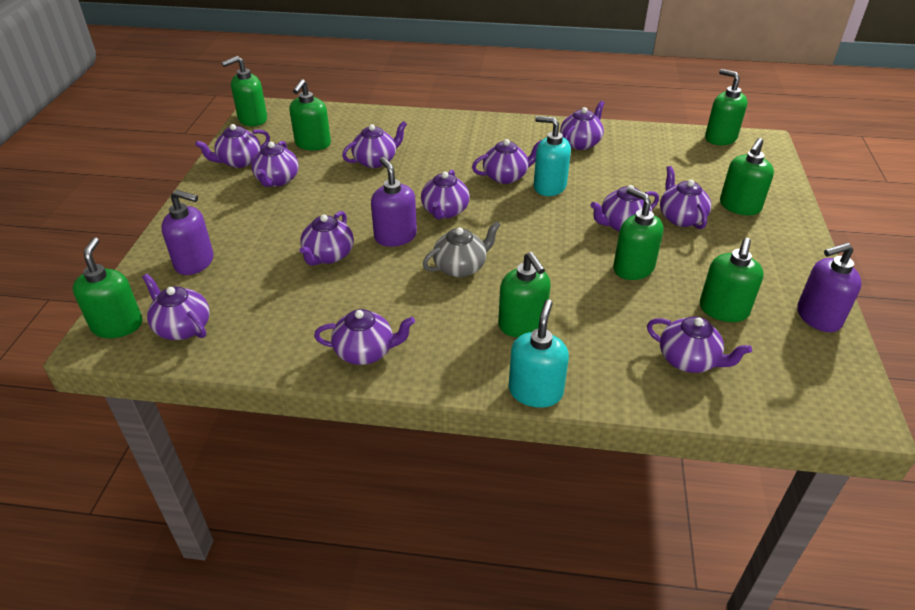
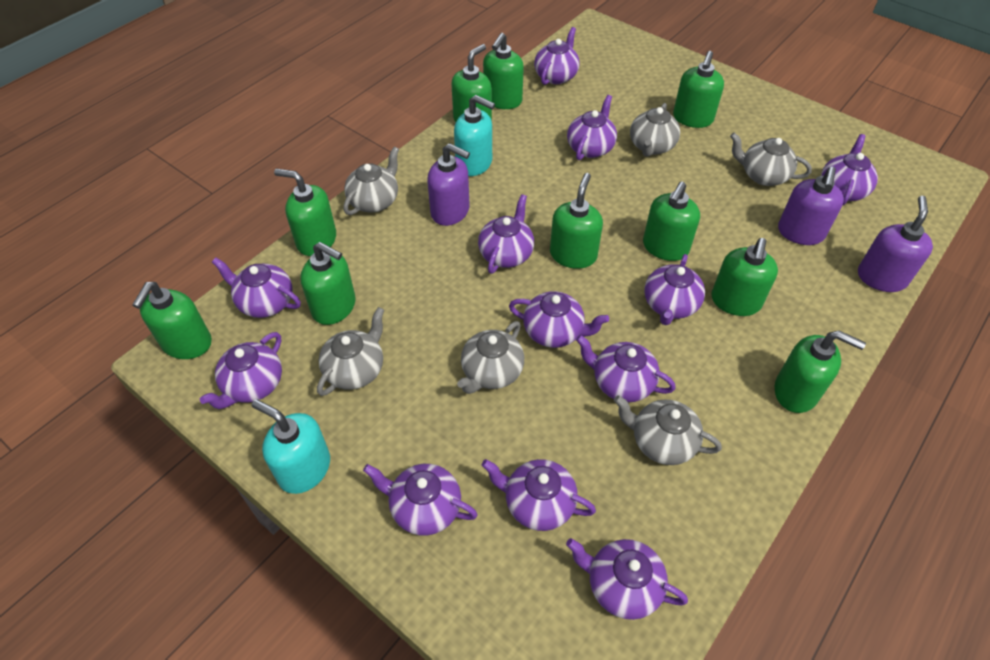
green soap dispenser: [73,237,142,338] [222,56,267,126] [289,79,331,150] [498,252,551,337] [613,187,663,280] [700,238,764,322] [705,69,747,145] [720,138,774,215] = 8 -> [132,282,212,359] [274,169,336,256] [300,242,356,325] [451,44,492,122] [483,33,524,109] [550,173,603,269] [643,182,700,261] [673,51,724,128] [712,238,778,316] [775,331,866,413] = 10
grey teapot: [423,221,500,277] = 1 -> [317,307,384,396] [343,147,399,215] [457,321,524,394] [614,395,722,465] [630,103,680,157] [730,133,812,186] = 6

